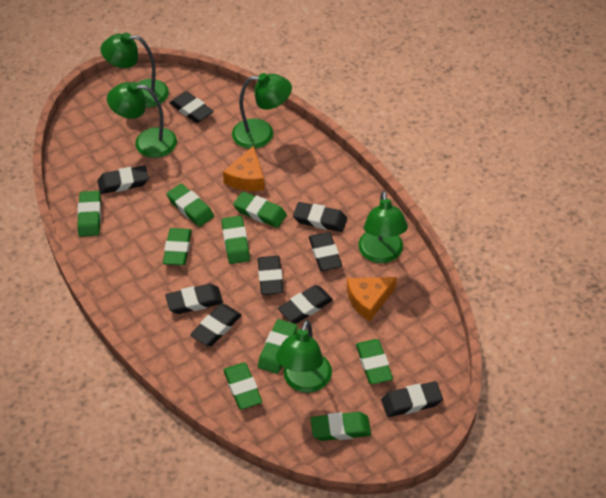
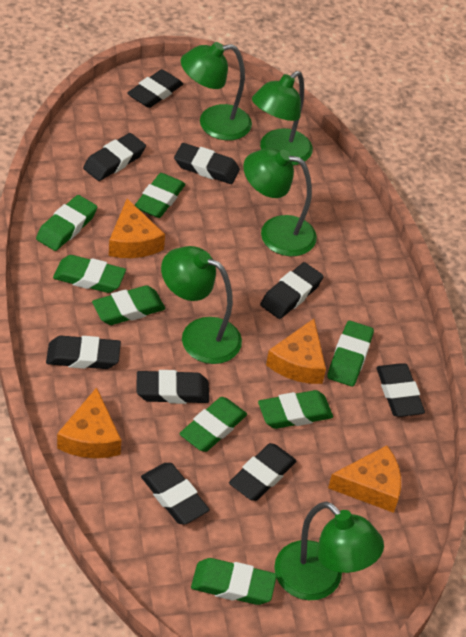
green eraser: [77,191,101,237] [163,228,192,265] [167,184,214,227] [222,216,250,264] [223,363,262,410] [233,192,287,228] [258,319,297,374] [310,412,371,441] [356,339,393,384] = 9 -> [36,195,97,251] [53,255,126,293] [92,285,165,325] [135,173,185,218] [179,397,247,452] [191,558,277,605] [258,390,333,429] [327,321,374,386] = 8
orange cheese: [223,146,265,191] [347,277,397,321] = 2 -> [57,387,121,458] [109,199,165,258] [266,319,326,384] [328,445,401,513] = 4

